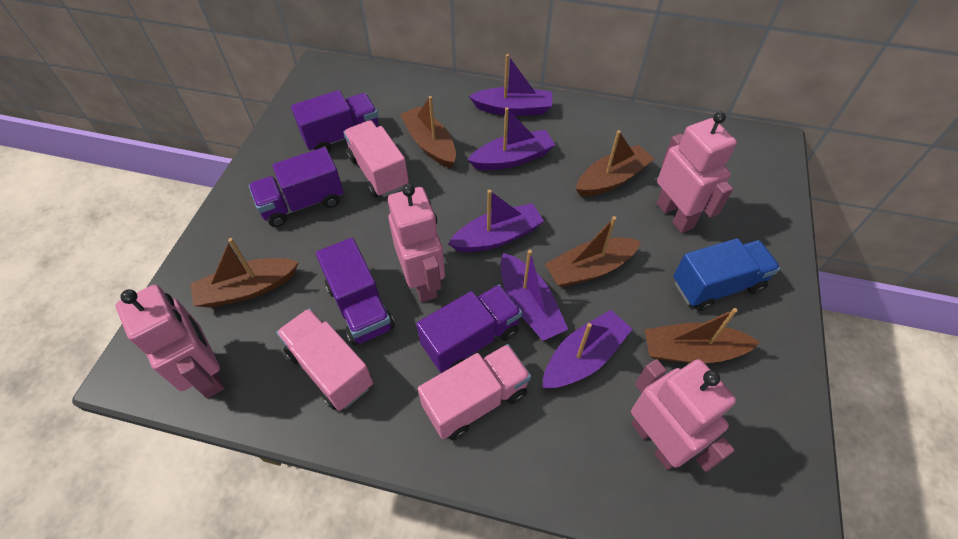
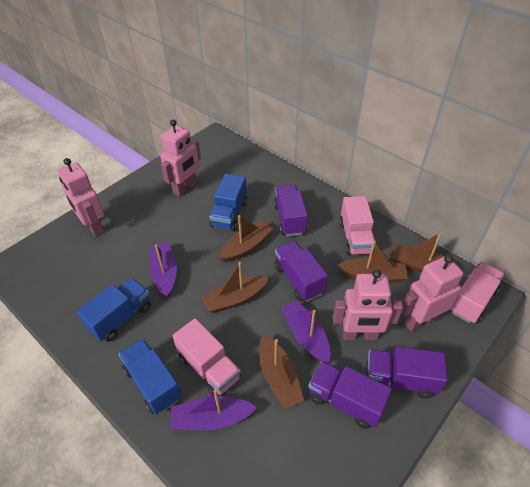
blue truck: [673,238,781,311] = 1 -> [76,278,151,342] [118,338,182,415] [209,174,247,231] = 3
purple boat: [448,190,544,252] [468,107,555,170] [469,54,553,116] [501,250,568,341] [542,310,632,388] = 5 -> [149,242,177,297] [171,389,257,430] [281,300,331,363] = 3

